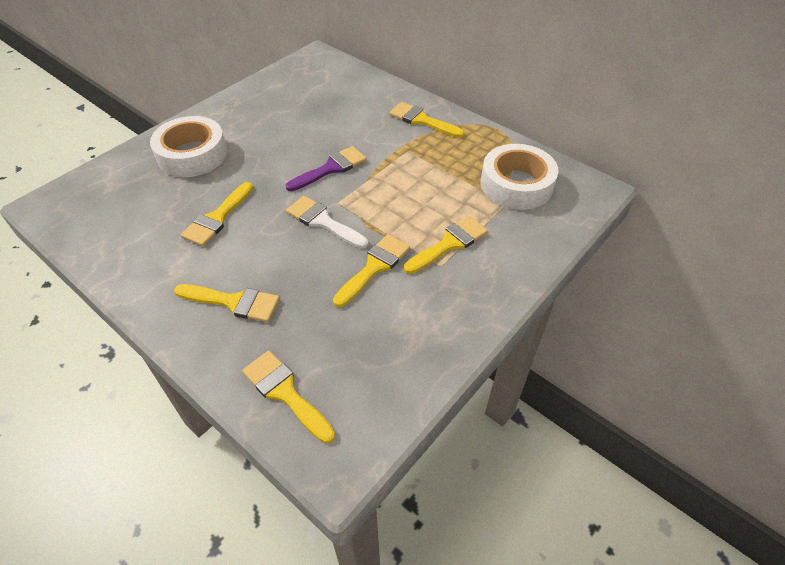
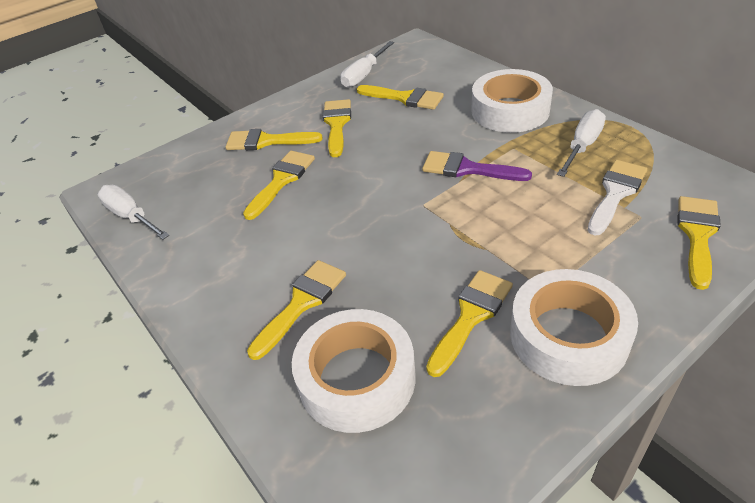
white screwdriver: none = 0 -> [98,185,169,239] [340,41,394,88] [557,109,606,177] = 3
white tape: [150,116,227,177] [481,144,558,210] = 2 -> [292,309,415,433] [471,69,553,133] [510,269,638,386] = 3
yellow brush: [174,284,280,322] [181,182,253,246] [242,351,335,443] [333,234,410,307] [389,102,465,138] [404,216,488,274] = 6 -> [226,129,323,150] [243,151,315,220] [247,260,346,360] [323,99,351,157] [357,85,444,110] [426,270,513,377] [677,196,721,290] = 7

